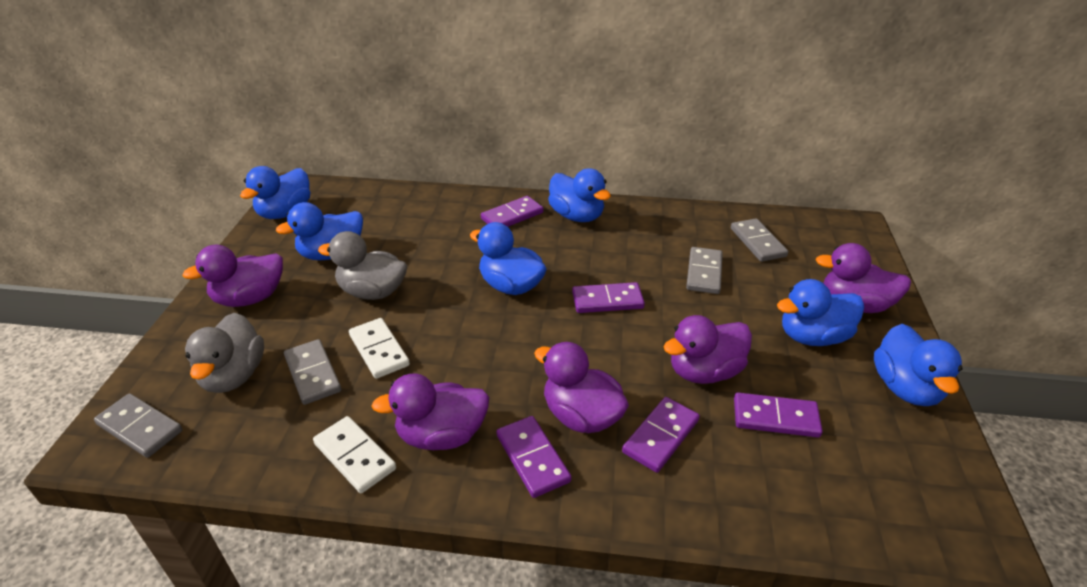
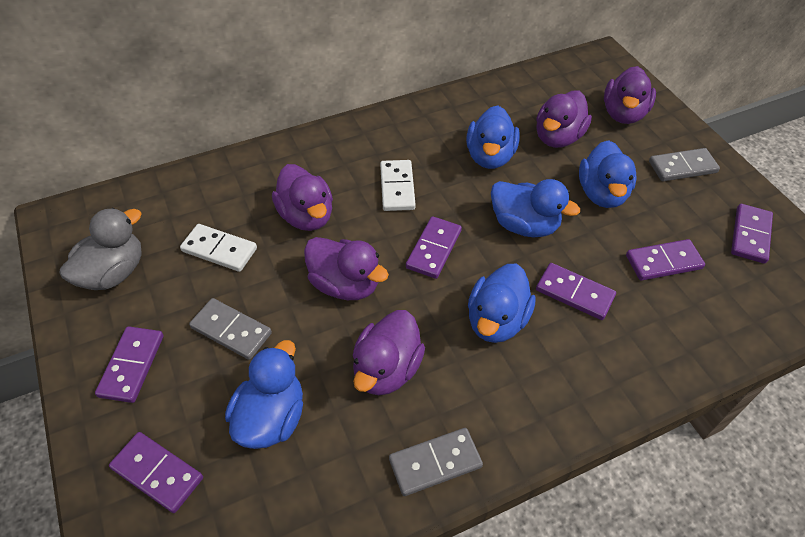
blue duck: [240,166,310,219] [276,202,363,260] [470,222,547,295] [548,168,611,222] [777,279,864,346] [874,324,962,406] = 6 -> [225,340,303,449] [466,105,520,169] [468,264,536,343] [491,179,580,238] [579,140,637,208] = 5
grey domino: [94,393,183,458] [284,339,341,405] [686,247,723,294] [731,219,788,262] = 4 -> [189,298,272,360] [389,428,483,496] [649,148,720,181] = 3
grey duck: [185,313,264,393] [318,231,407,300] = 2 -> [60,208,142,290] = 1
purple domino: [481,196,543,227] [496,416,571,498] [572,282,645,313] [622,397,700,473] [734,392,823,438] = 5 -> [95,326,163,403] [109,432,203,513] [406,216,462,279] [536,263,616,320] [626,239,705,281] [731,204,773,264] = 6

